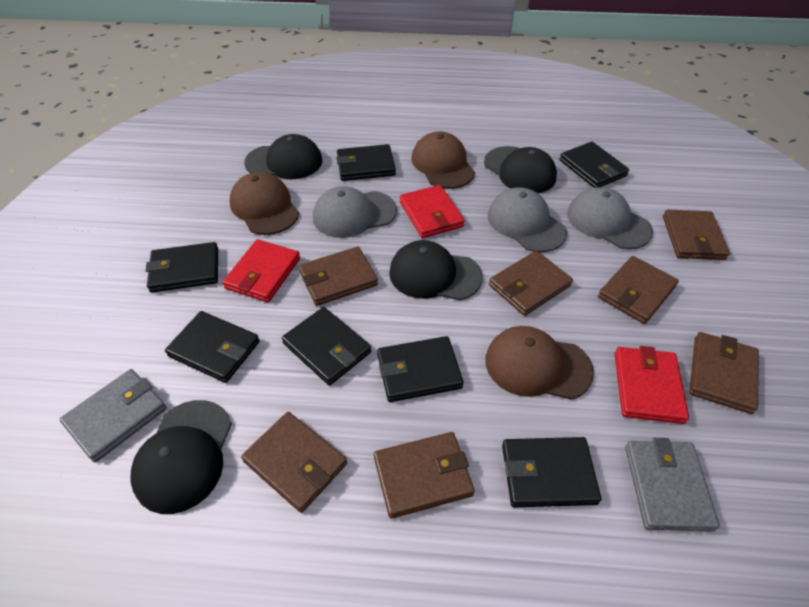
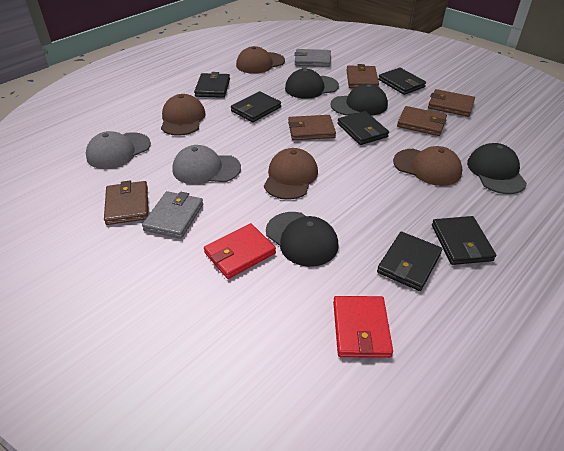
black wallet: [145,242,218,293] [165,311,260,383] [282,307,371,385] [336,144,396,181] [377,336,464,402] [502,437,601,507] [560,142,629,188] = 7 -> [194,72,230,98] [231,91,281,122] [338,111,389,145] [377,232,442,291] [378,67,426,95] [432,216,496,265] = 6
brown cap: [230,172,299,235] [411,131,475,189] [486,326,594,400] = 3 -> [161,94,205,136] [236,46,285,74] [264,148,318,200] [393,146,462,186] = 4
brown wallet: [241,412,347,513] [299,246,378,306] [374,432,475,519] [489,251,573,316] [598,256,679,324] [663,209,730,260] [689,332,759,414] = 7 -> [104,180,148,225] [288,115,336,140] [346,64,379,88] [397,106,447,136] [428,89,475,117] = 5
grey cap: [313,186,397,238] [488,188,567,252] [567,187,653,249] = 3 -> [86,131,151,169] [172,145,241,184] = 2
red wallet: [222,239,300,302] [400,185,465,238] [615,346,689,424] = 3 -> [204,223,276,279] [333,296,393,358] = 2

